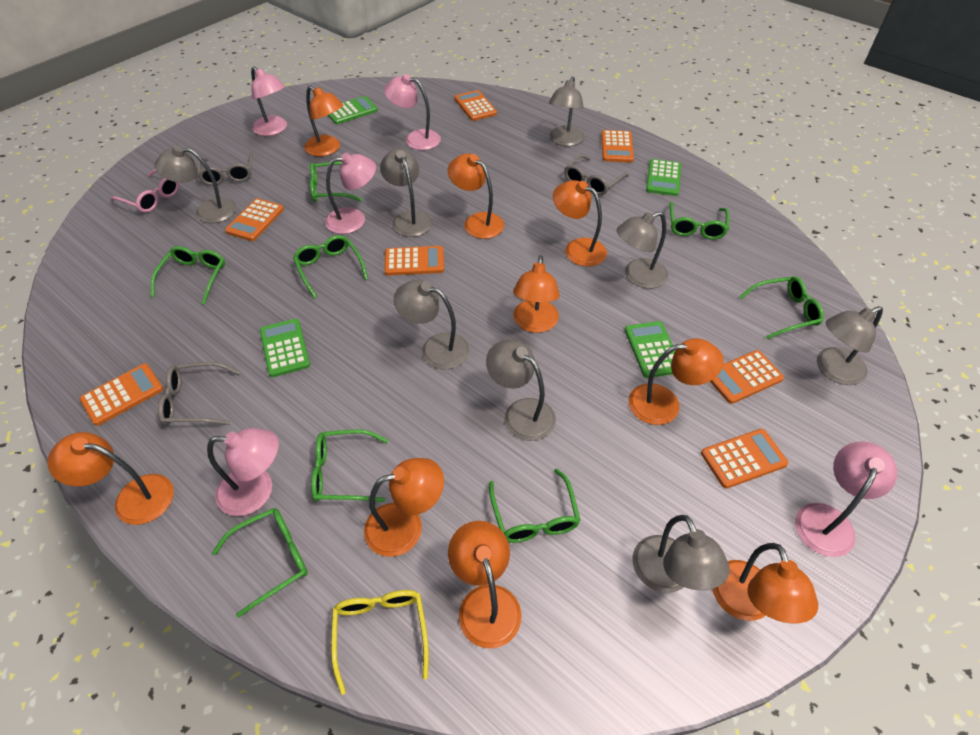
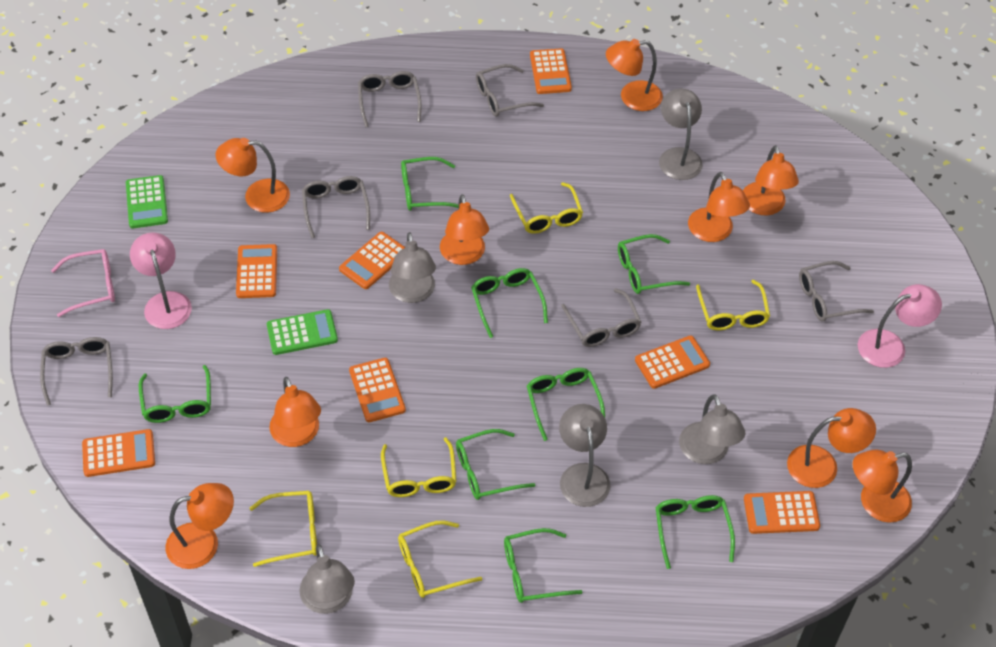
green calculator: [260,319,310,377] [328,96,378,124] [625,321,675,378] [646,159,681,196] = 4 -> [126,175,168,229] [267,309,338,355] = 2
grey glasses: [158,362,240,425] [197,152,253,185] [564,155,629,195] = 3 -> [40,337,113,406] [302,176,370,238] [358,71,422,127] [476,64,544,117] [561,288,641,347] [799,261,874,322] = 6
grey lamp: [155,145,237,223] [380,149,432,237] [394,280,469,369] [486,340,556,441] [549,76,585,146] [617,212,668,289] [633,515,730,593] [817,306,883,385] = 8 -> [299,544,355,614] [389,232,436,303] [559,404,610,507] [659,89,703,180] [679,394,745,464] = 5
pink lamp: [207,428,279,516] [251,66,287,136] [325,153,376,234] [384,74,441,150] [795,441,897,557] = 5 -> [130,232,192,329] [858,284,942,368] = 2
yellow glasses: [331,590,429,695] = 1 -> [250,491,317,567] [381,437,457,497] [398,520,483,598] [510,182,583,234] [696,280,770,330] = 5

